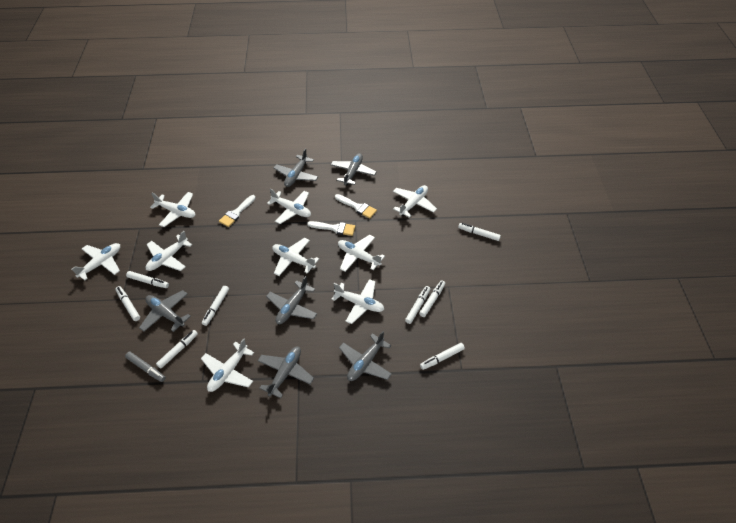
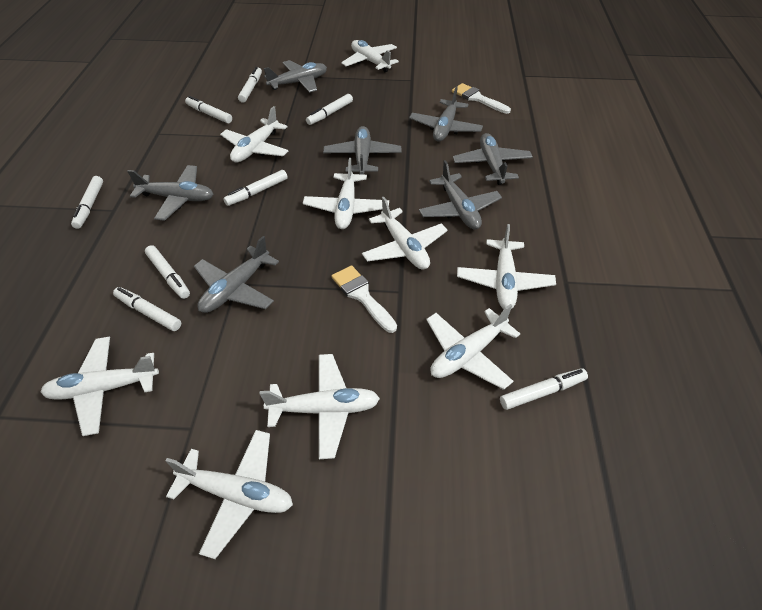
grey marker: [125,352,165,382] = 1 -> none = 0
grey plane: [139,290,191,332] [258,347,314,398] [266,276,317,324] [274,148,318,187] [331,153,377,185] [339,331,392,381] = 6 -> [127,165,213,221] [194,236,279,313] [264,60,327,93] [323,126,402,175] [409,86,483,142] [419,160,502,230] [453,133,533,185] = 7
white brush: [219,195,256,227] [307,221,356,236] [335,194,377,218] = 3 -> [331,265,397,333] [452,83,511,114] = 2

